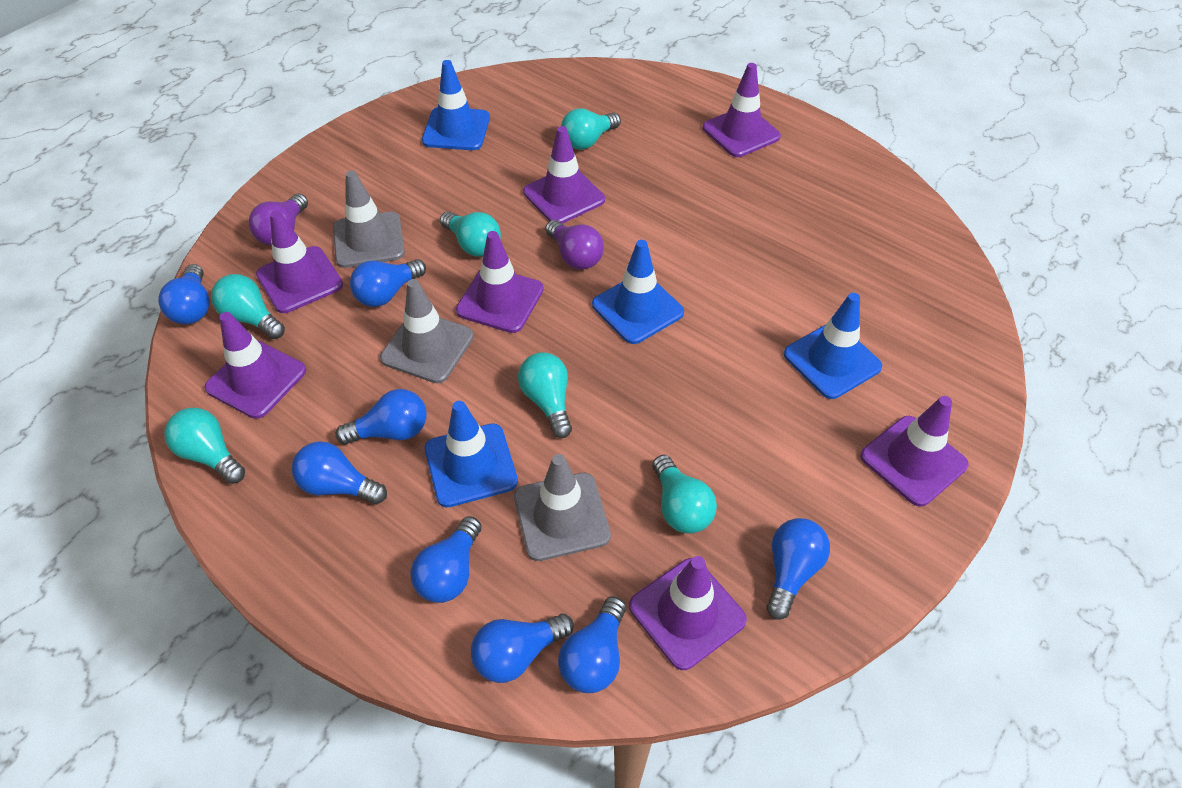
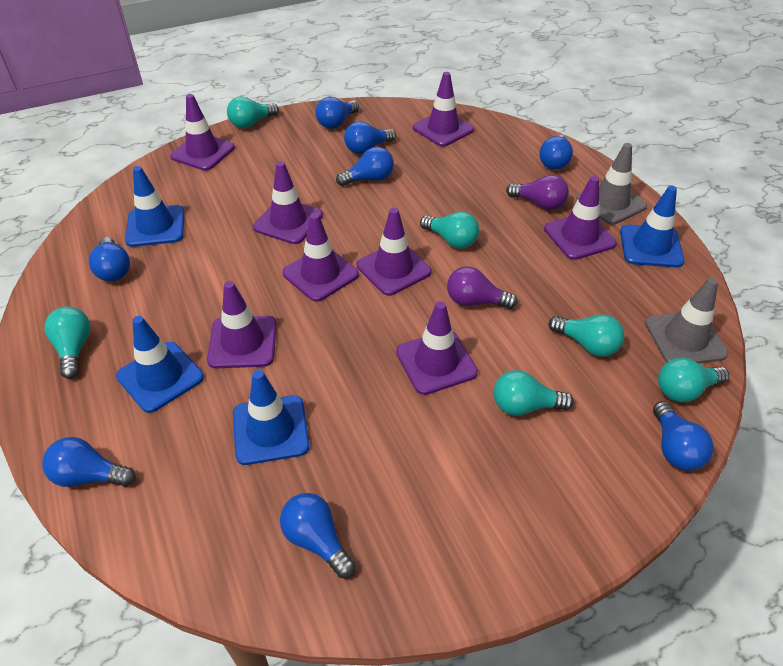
grey traffic cone: [333,170,405,268] [380,279,474,383] [514,454,611,561] = 3 -> [576,143,647,225] [645,277,728,364] = 2
purple traffic cone: [204,312,306,419] [256,211,343,313] [456,231,544,333] [523,126,605,224] [629,556,747,670] [703,63,781,157] [860,396,969,507] = 7 -> [170,94,235,171] [207,281,277,368] [253,161,323,244] [282,213,359,302] [357,208,432,296] [396,301,478,395] [413,72,474,147] [544,176,617,260] = 8

